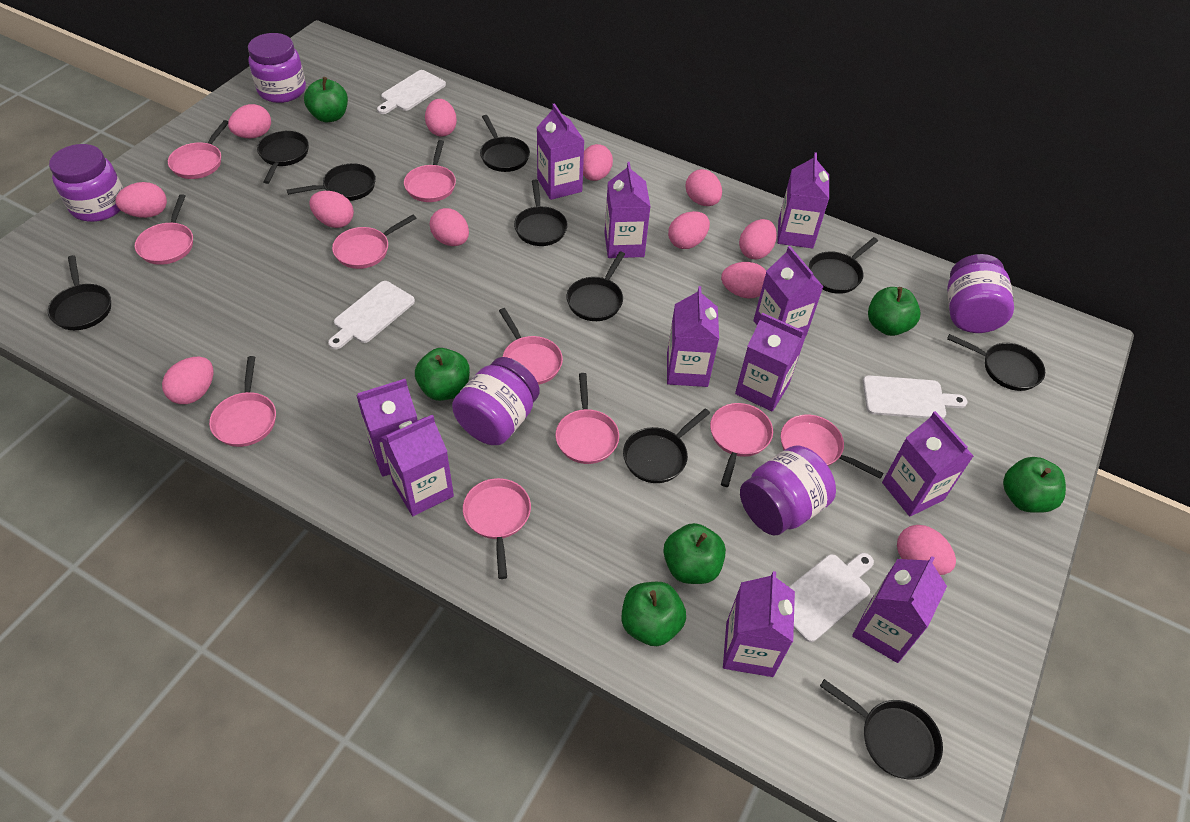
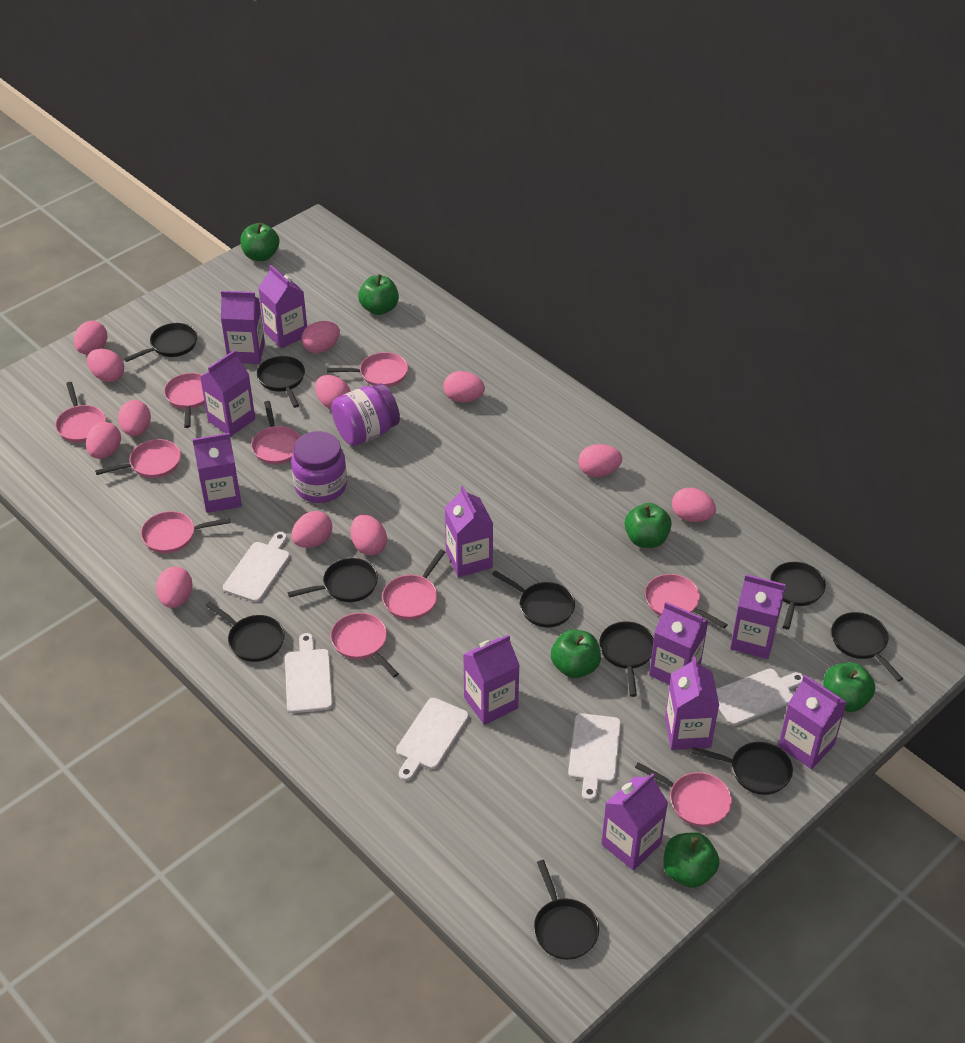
purple jar: [49,144,123,222] [248,33,306,103] [452,357,540,445] [740,446,836,536] [947,254,1014,333] = 5 -> [291,431,347,503] [331,383,400,446] = 2
white cutting board: [328,281,415,349] [377,70,446,114] [789,553,874,642] [863,375,967,419] = 4 -> [223,532,290,602] [285,633,333,713] [396,698,469,781] [568,713,621,801] [716,669,804,726] = 5

